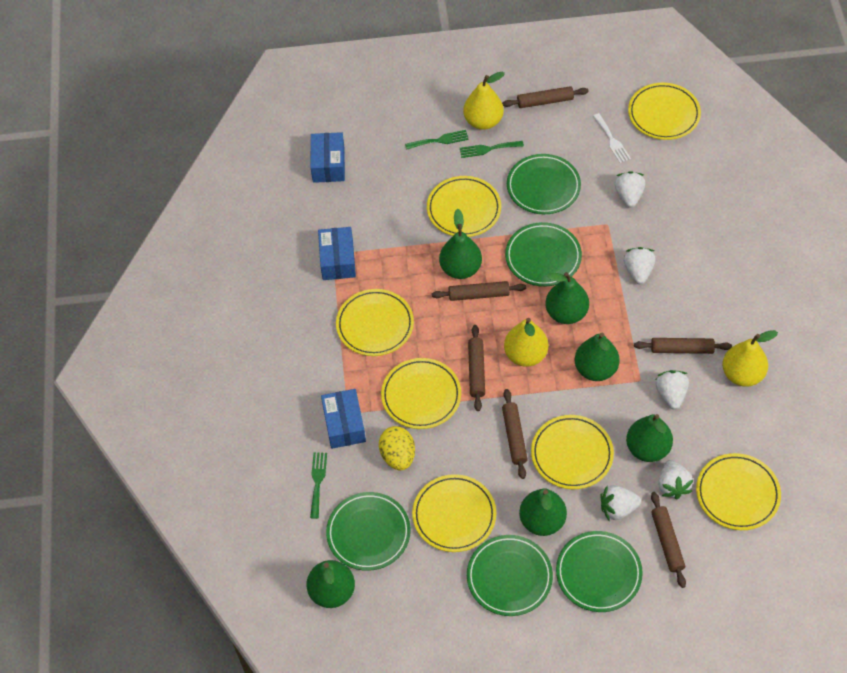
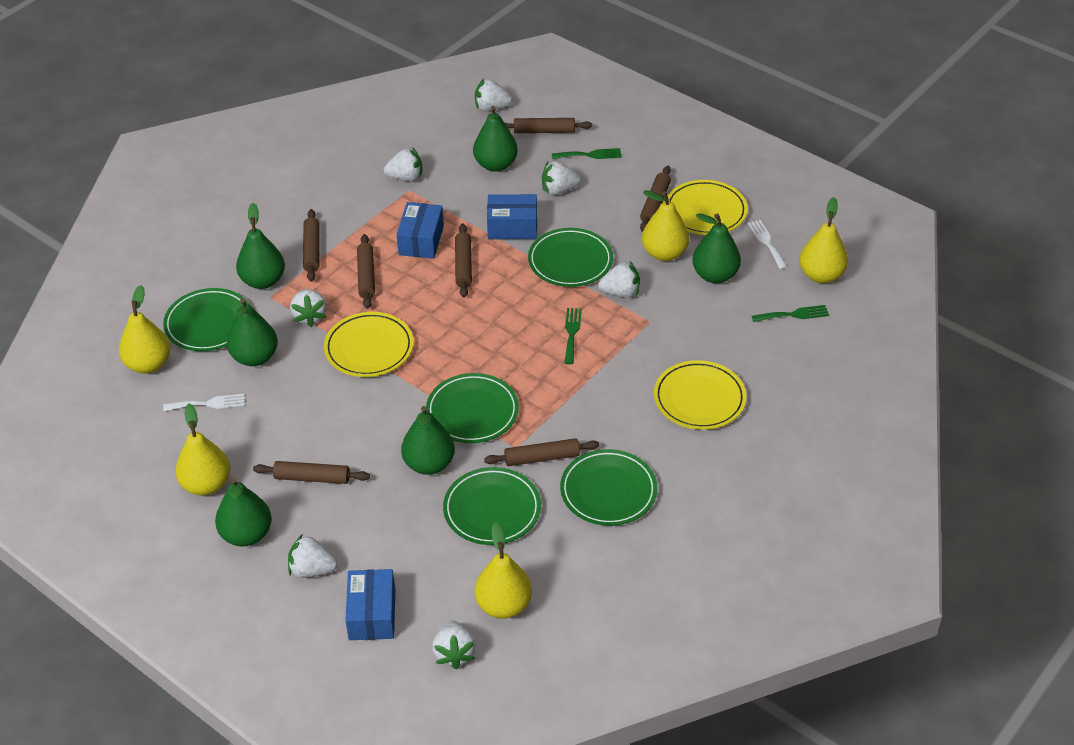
brown rolling pin: [432,281,526,301] [468,325,485,411] [502,86,589,108] [502,389,528,479] [634,338,732,354] [651,492,686,588] = 6 -> [253,461,370,484] [303,209,319,281] [357,234,375,309] [455,224,472,298] [484,438,600,466] [504,118,592,133] [640,166,671,232] = 7
white fork: [593,113,631,163] = 1 -> [163,394,245,411] [748,220,787,270] = 2
white strawberry: [601,485,641,522] [614,171,645,208] [624,247,656,284] [655,370,689,410] [658,460,693,499] = 5 -> [288,534,337,578] [290,289,327,327] [383,147,422,181] [432,620,476,669] [475,79,512,111] [542,161,581,195] [598,261,640,298] = 7
yellow egg: [379,426,415,470] = 1 -> none = 0
yellow pear: [463,72,505,130] [504,318,548,367] [722,330,778,387] = 3 -> [119,285,171,374] [175,403,230,495] [475,522,532,619] [642,190,689,261] [799,197,848,283] = 5
yellow plate: [336,289,414,356] [381,358,461,429] [412,474,496,552] [427,176,501,237] [531,415,614,489] [628,83,701,140] [696,453,781,530] = 7 -> [324,312,414,377] [654,360,747,430] [668,180,748,235] = 3

